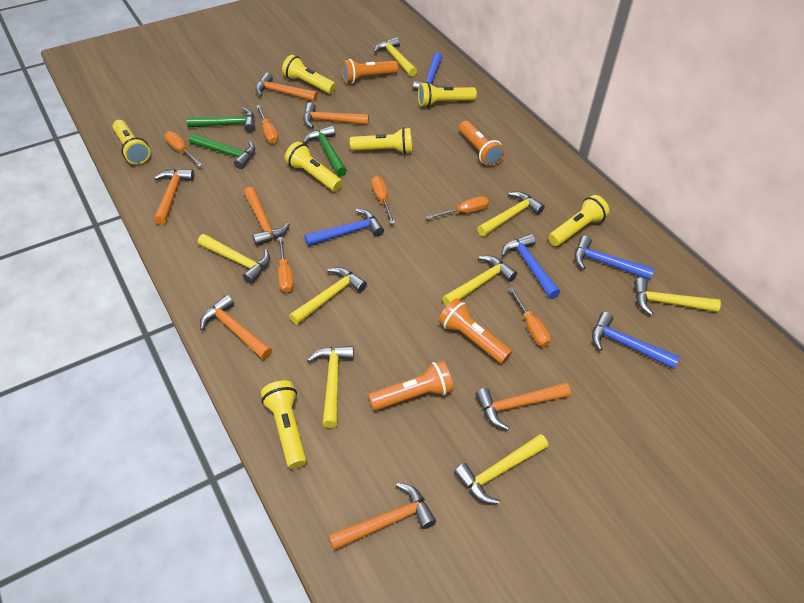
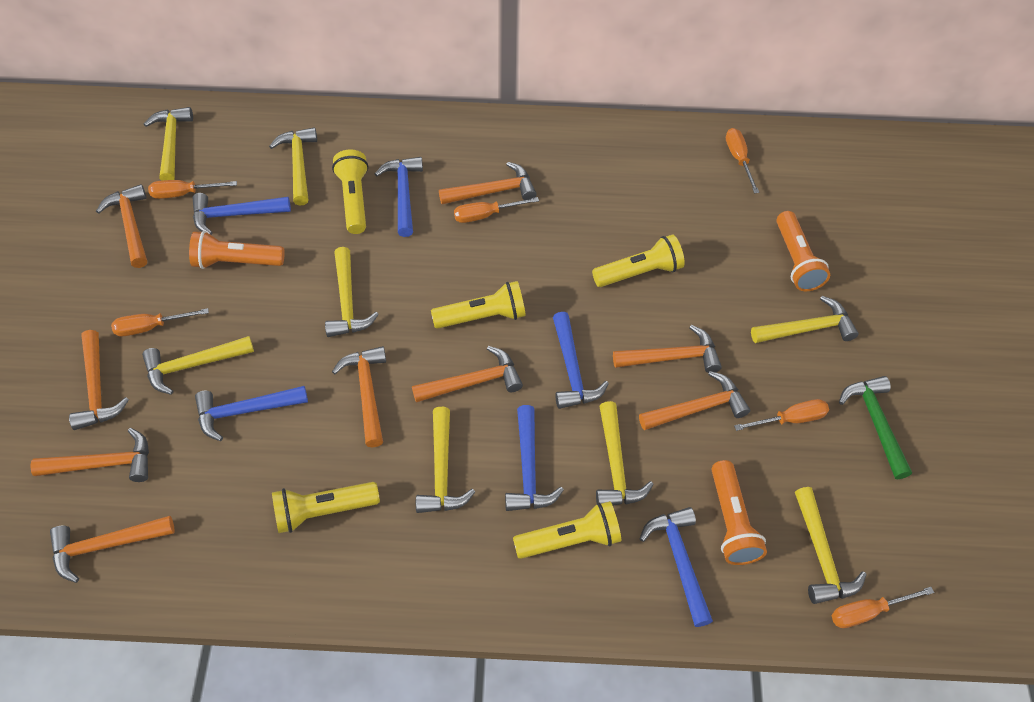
blue hammer: [304,209,384,246] [413,53,446,91] [501,234,560,299] [574,235,655,280] [592,312,680,369] = 5 -> [193,193,291,235] [195,386,308,441] [375,157,423,237] [505,405,564,511] [553,312,609,409] [640,507,713,627] = 6
green hammer: [187,107,255,132] [189,133,255,169] [303,126,347,176] = 3 -> [839,376,912,479] = 1
orange flashlight: [342,59,398,84] [368,360,454,411] [438,299,512,364] [459,121,505,167] = 4 -> [189,231,284,269] [712,460,767,565] [776,211,830,291] = 3
orange hammer: [154,169,194,225] [200,295,272,360] [244,187,290,246] [255,73,318,101] [303,102,369,128] [328,483,436,551] [476,382,571,430] = 7 -> [30,428,149,482] [50,516,175,583] [69,330,129,430] [96,184,147,268] [332,346,386,448] [412,346,523,403] [439,162,537,204] [613,325,722,373] [639,371,750,430] = 9
yellow flashlight: [112,120,150,165] [261,380,307,469] [282,55,336,94] [285,142,342,191] [350,127,412,154] [418,82,477,108] [548,195,610,246] = 7 -> [272,482,380,533] [332,150,368,234] [431,281,526,329] [513,501,621,559] [592,234,685,287] = 5

